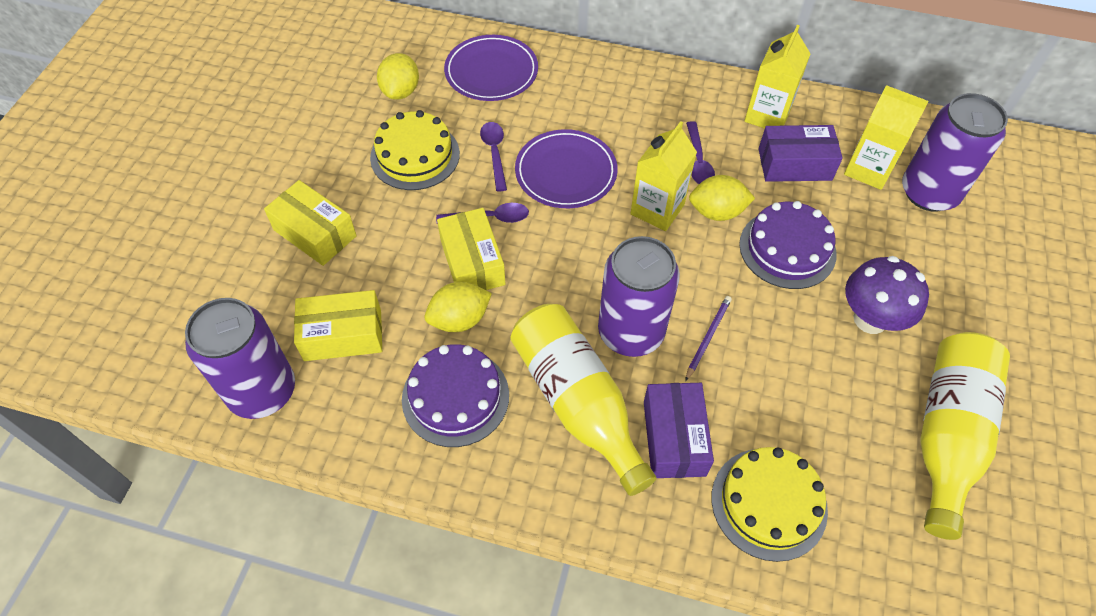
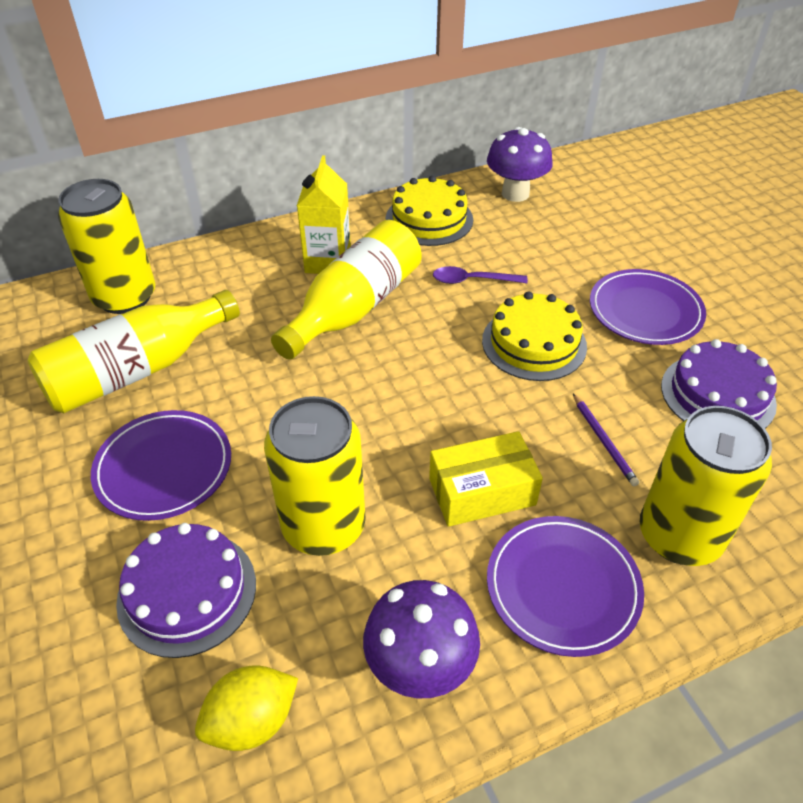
purple box: [644,383,714,478] [758,125,843,182] = 2 -> none = 0
purple can: [185,298,295,419] [598,236,680,357] [902,93,1008,212] = 3 -> none = 0
purple mushroom: [845,256,929,334] = 1 -> [363,580,480,699] [487,127,553,202] = 2
purple plate: [444,35,538,101] [515,129,618,208] = 2 -> [91,410,231,521] [487,516,644,657] [590,269,706,345] = 3
purple spoon: [436,203,529,224] [480,122,507,192] [686,121,715,184] = 3 -> [433,266,528,284] = 1
yellow box: [264,180,357,266] [294,290,382,361] [437,208,506,290] = 3 -> [429,431,543,527] = 1
yellow can: none = 0 -> [58,179,155,314] [264,396,366,556] [639,406,772,566] = 3
yellow carton: [630,121,697,231] [744,25,811,128] [844,85,929,190] = 3 -> [297,155,351,274] = 1
yellow lemon: [377,53,419,100] [425,282,492,332] [689,175,755,221] = 3 -> [195,665,298,751] = 1

